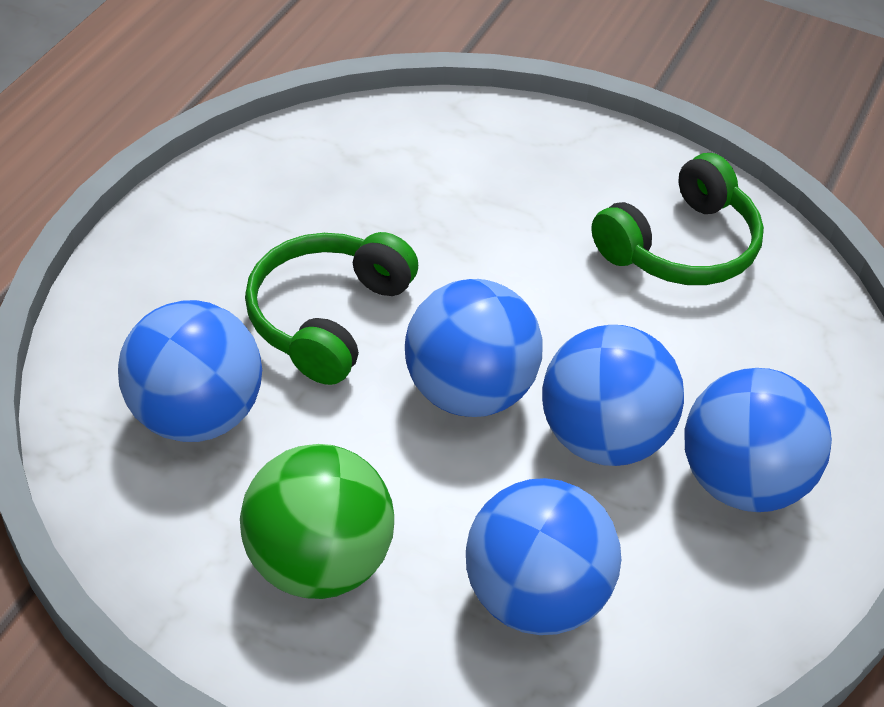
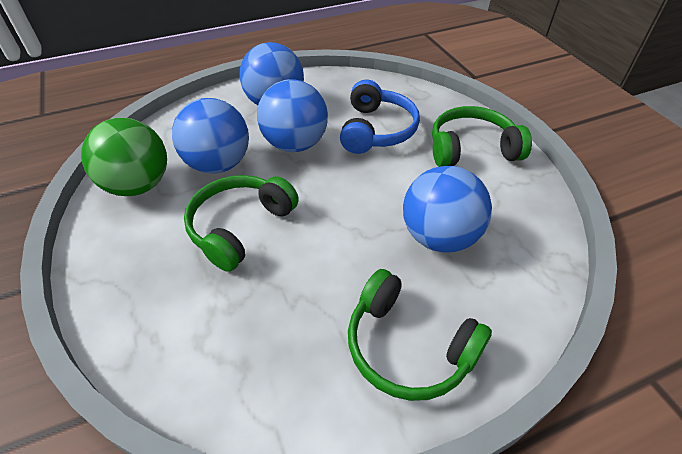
blue ball: [118,300,262,442] [405,279,543,417] [466,478,621,635] [542,325,684,466] [684,368,832,512] = 5 -> [172,98,249,174] [239,42,304,105] [257,79,328,152] [403,166,492,253] = 4
blue headphones: none = 0 -> [340,80,420,154] = 1
green headphones: [245,232,418,385] [591,153,764,285] = 2 -> [184,175,299,272] [348,269,492,401] [432,106,532,167] = 3

